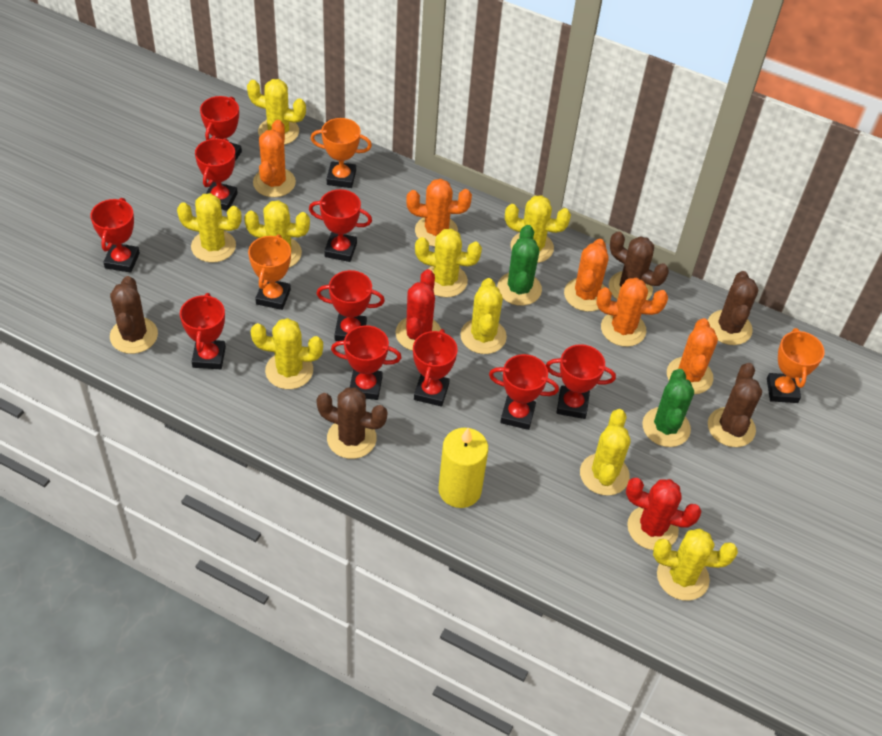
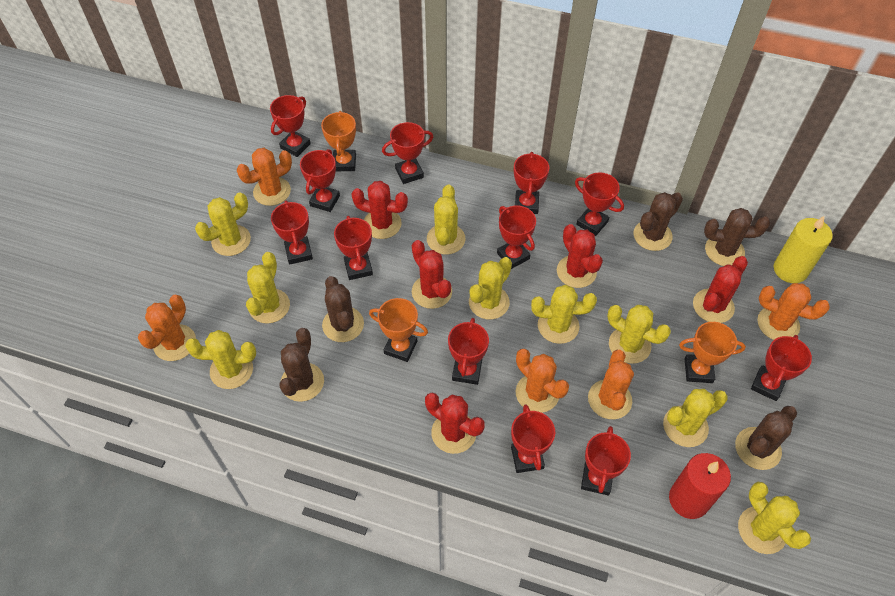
green cactus: [497,225,542,306] [642,369,694,447] = 2 -> none = 0
red cactus: [396,269,441,351] [626,478,702,550] = 2 -> [351,181,408,239] [412,240,452,309] [425,393,485,454] [557,224,603,288] [693,256,748,323] = 5
red candle: none = 0 -> [669,453,731,519] = 1
red trophy: [90,198,140,273] [180,293,226,369] [195,138,238,211] [200,96,242,161] [309,189,372,262] [316,270,385,341] [331,325,402,400] [413,329,458,407] [489,354,559,430] [546,344,616,419] = 10 -> [270,95,311,157] [271,200,313,265] [300,149,340,212] [334,216,373,280] [382,122,433,184] [448,318,489,385] [497,206,536,269] [511,405,555,473] [514,152,549,214] [575,172,624,236] [581,426,631,496] [751,335,812,401] = 12

